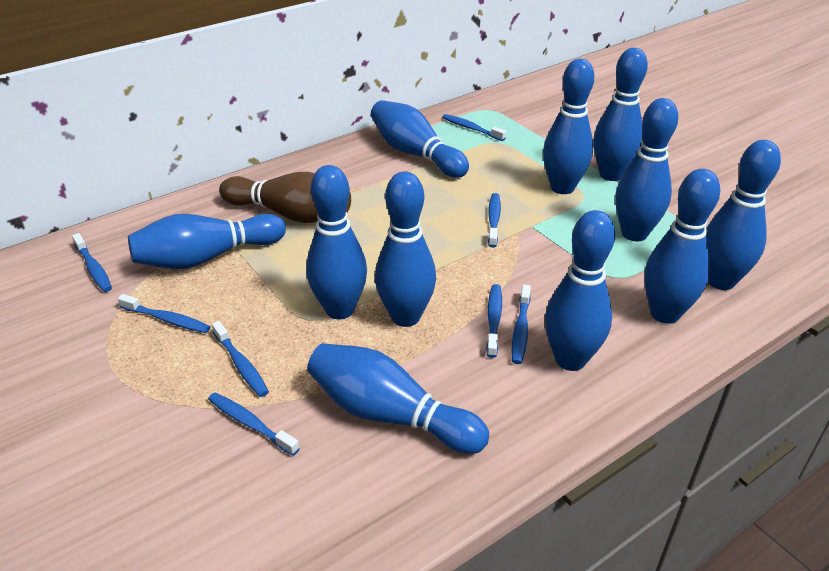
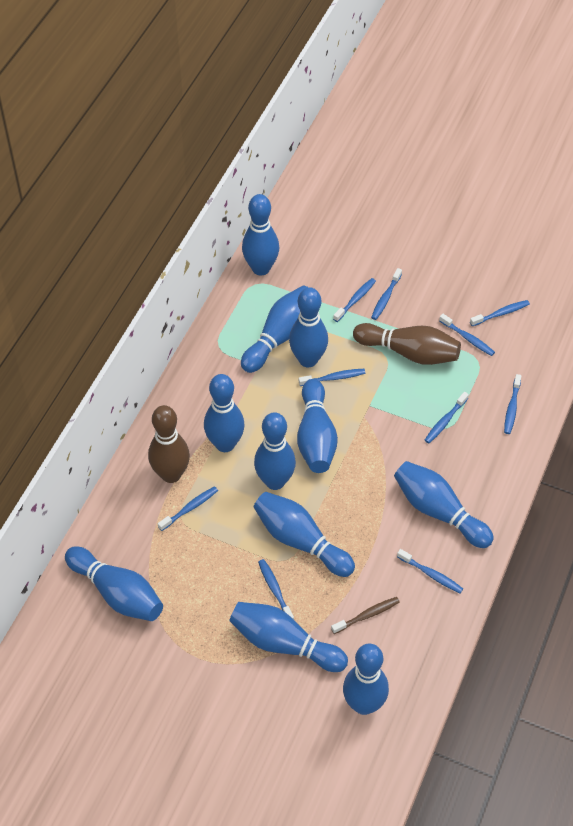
blue toothbrush: [72,233,112,292] [118,294,211,333] [208,393,300,456] [212,321,269,397] [442,114,506,141] [486,284,502,358] [488,193,501,248] [512,284,531,364] = 8 -> [158,486,218,531] [258,559,294,619] [299,369,365,386] [333,278,376,322] [371,268,402,320] [397,549,463,593] [425,392,469,443] [439,314,495,356] [470,300,530,326] [504,374,522,434] = 10
brown bowling pin: [219,172,351,223] = 1 -> [148,405,190,483] [353,323,461,365] = 2
brown toothbrush: none = 0 -> [331,597,400,634] = 1

